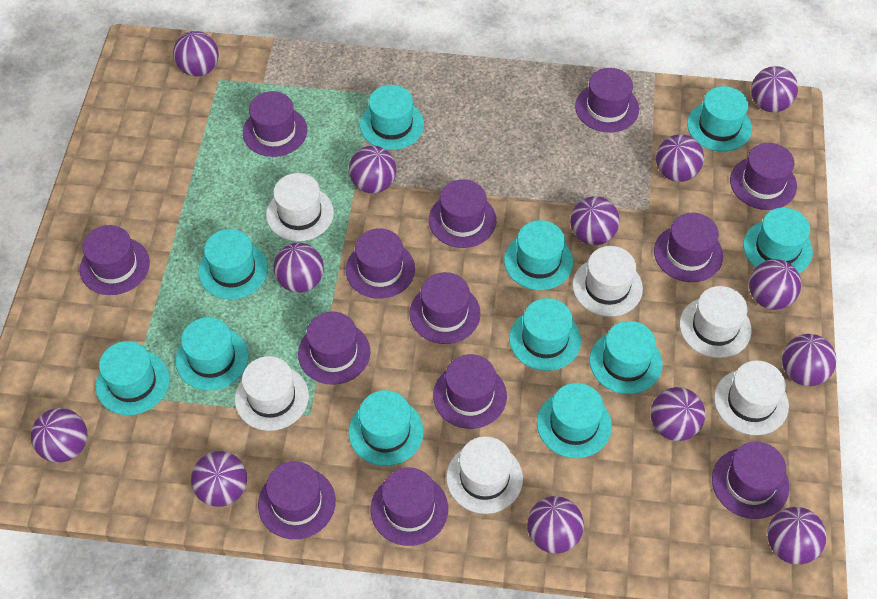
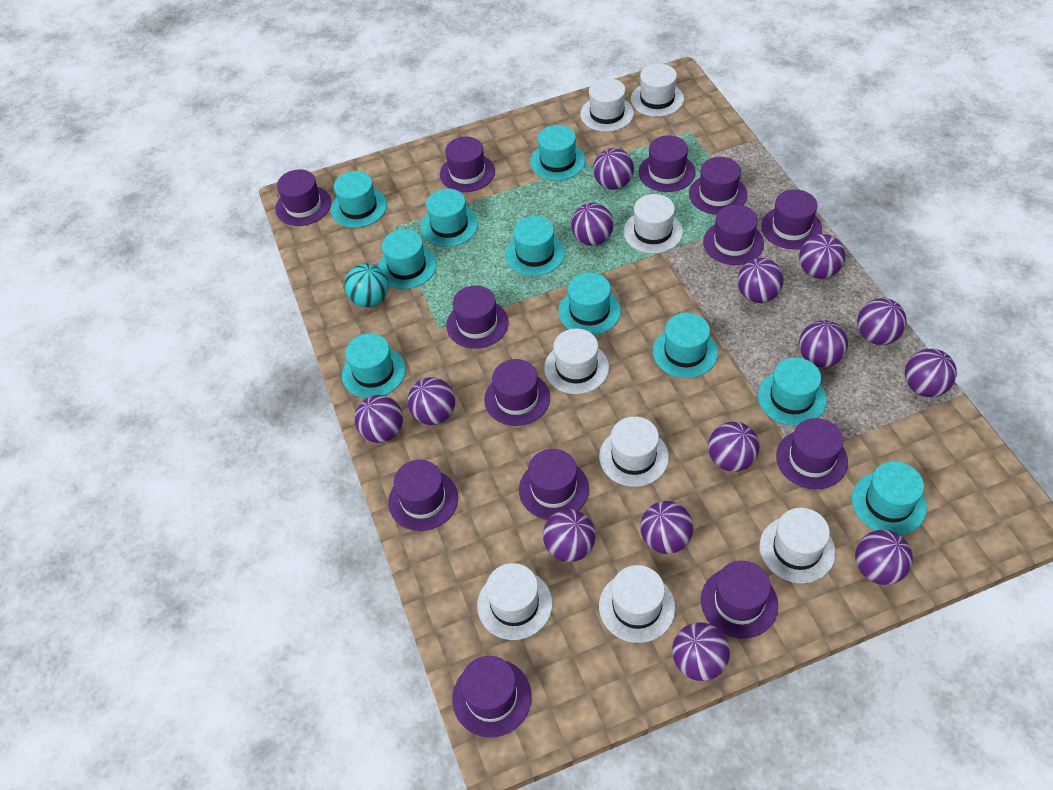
purple ball: [31,408,87,463] [173,31,219,77] [191,451,247,507] [274,243,324,293] [349,146,397,194] [527,496,584,554] [570,196,620,245] [651,387,705,441] [656,134,704,182] [749,259,801,310] [751,66,798,112] [767,507,827,565] [782,334,836,386] = 13 -> [355,395,403,443] [407,377,455,425] [543,509,596,562] [571,203,614,246] [593,148,634,190] [640,501,693,554] [672,622,730,681] [708,422,759,472] [737,258,783,303] [799,234,845,279] [799,320,848,367] [855,530,913,585] [857,298,907,345] [905,349,957,397] = 14
turquoise ball: none = 0 -> [344,263,389,307] = 1
turquoise hat: [96,341,169,415] [176,317,249,390] [198,229,268,299] [349,390,424,466] [360,85,424,150] [504,220,573,290] [509,298,581,371] [537,383,612,458] [590,321,662,394] [687,86,752,152] [743,207,813,273] = 11 -> [331,171,387,228] [342,333,406,398] [378,229,437,289] [421,189,478,247] [505,216,565,276] [530,125,586,181] [558,273,621,335] [653,313,718,378] [758,358,827,426] [852,461,927,535] = 10
white hat: [235,356,309,431] [266,173,334,241] [446,436,523,514] [573,246,643,317] [680,286,752,358] [714,360,789,435] = 6 -> [477,563,552,640] [544,329,609,394] [580,78,634,132] [599,417,669,487] [599,565,675,643] [623,194,683,254] [631,64,684,117] [759,508,835,583] = 8

